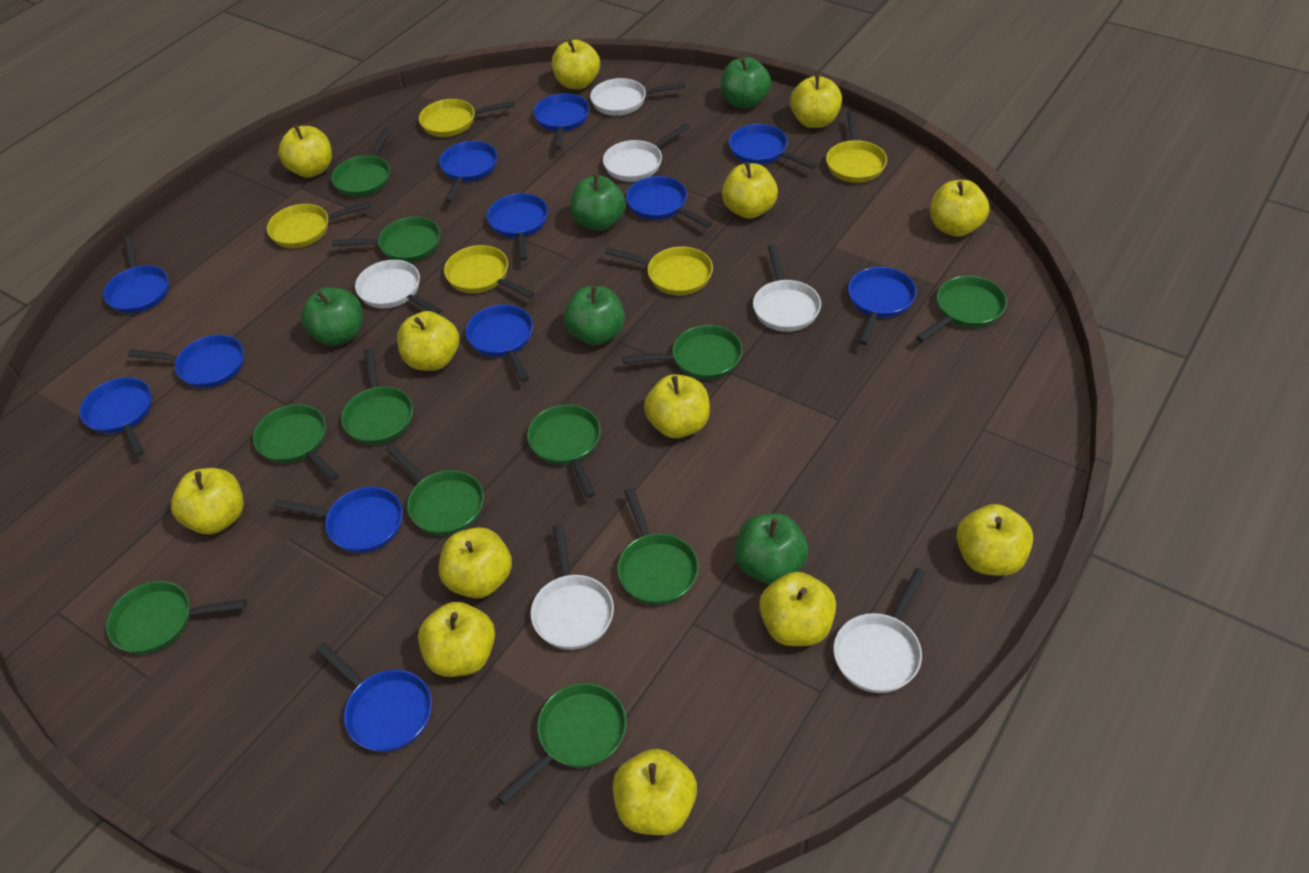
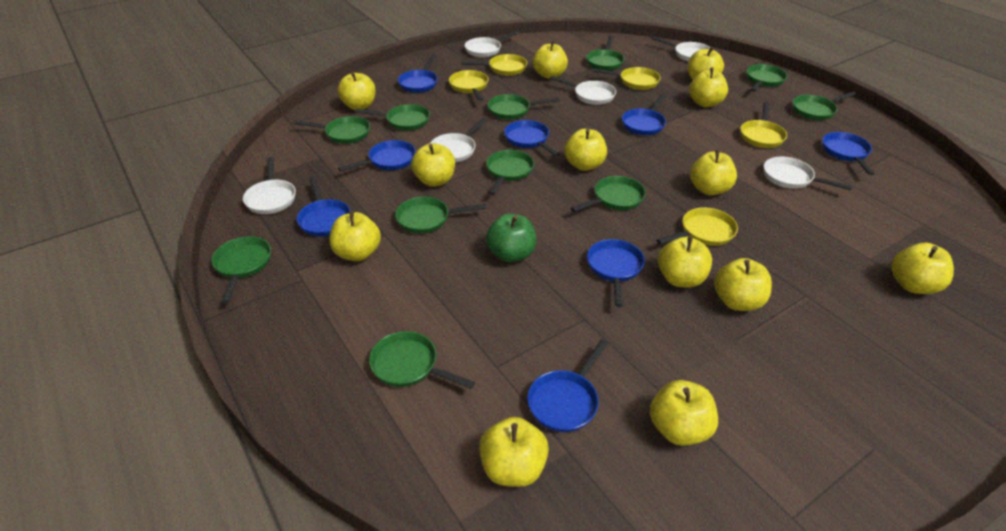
blue pan: [80,377,152,457] [103,236,169,314] [128,335,244,388] [273,487,403,553] [316,643,432,752] [439,141,497,203] [465,305,533,382] [487,193,548,261] [533,93,590,150] [626,176,712,228] [729,124,817,169] [848,267,917,345] = 12 -> [297,176,351,237] [338,140,416,172] [398,55,438,93] [504,120,560,157] [527,340,608,432] [587,239,645,307] [622,94,666,135] [822,132,875,175] = 8
green apple: [301,287,362,346] [564,286,625,346] [570,175,626,231] [721,57,771,109] [735,513,808,584] = 5 -> [486,213,536,263] = 1

